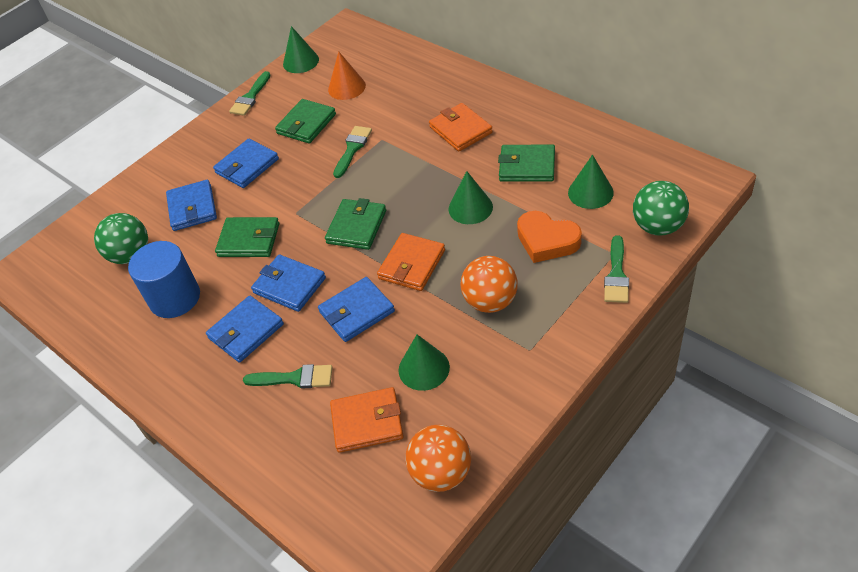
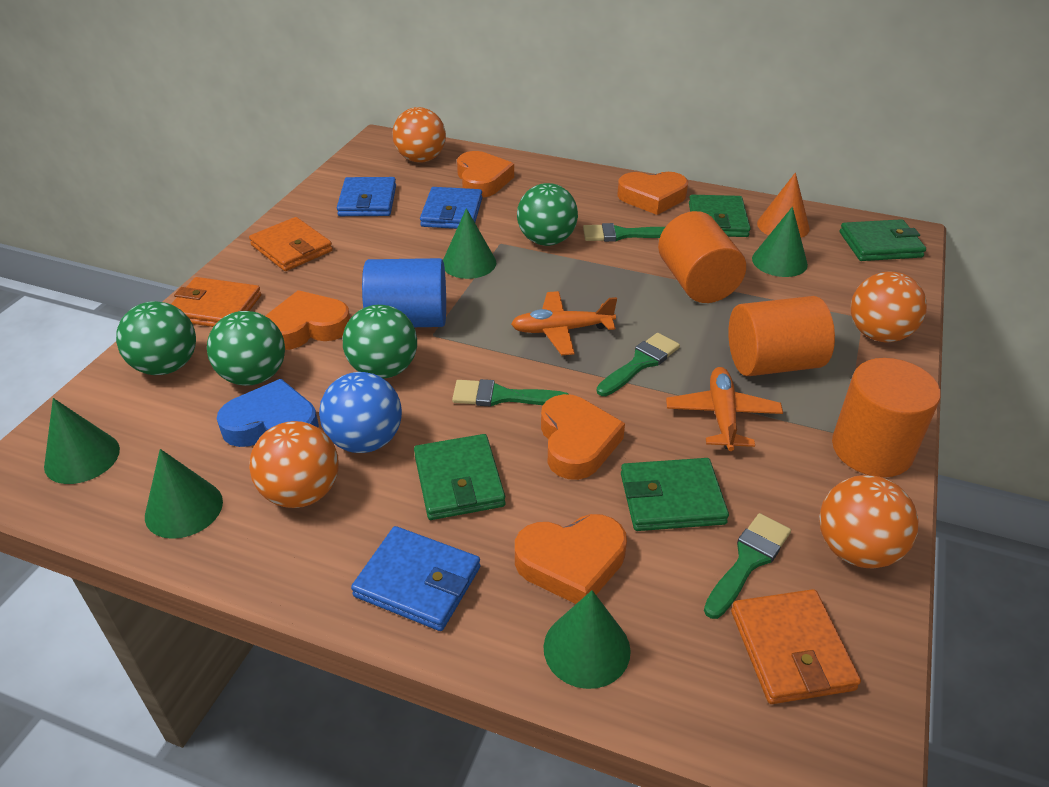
blue ball: none = 0 -> [319,372,402,453] = 1
blue heart: none = 0 -> [217,379,319,447] = 1
blue wallet: [166,179,217,231] [206,296,284,363] [213,138,279,188] [251,255,326,312] [318,277,395,342] = 5 -> [337,177,396,216] [351,526,480,631] [420,187,482,229] = 3
green ball: [94,213,148,264] [633,181,689,236] = 2 -> [116,301,196,375] [207,311,285,386] [343,305,417,379] [517,183,578,246] = 4
green cone: [283,26,319,73] [399,334,450,391] [448,171,493,224] [568,155,614,209] = 4 -> [44,398,120,484] [145,449,223,539] [443,208,496,279] [544,590,631,689] [752,207,808,277] = 5
orange ball: [406,425,471,492] [460,256,517,313] = 2 -> [249,421,339,508] [392,107,446,163] [819,475,919,568] [851,272,927,342] = 4
orange cylinder: none = 0 -> [658,211,746,303] [728,296,835,376] [832,358,941,477] = 3
orange heart: [517,211,582,263] = 1 -> [266,290,350,350] [457,151,514,198] [515,514,627,604] [541,394,625,480] [617,172,688,215] = 5
orange plane: none = 0 -> [511,291,617,355] [666,367,783,451] = 2

